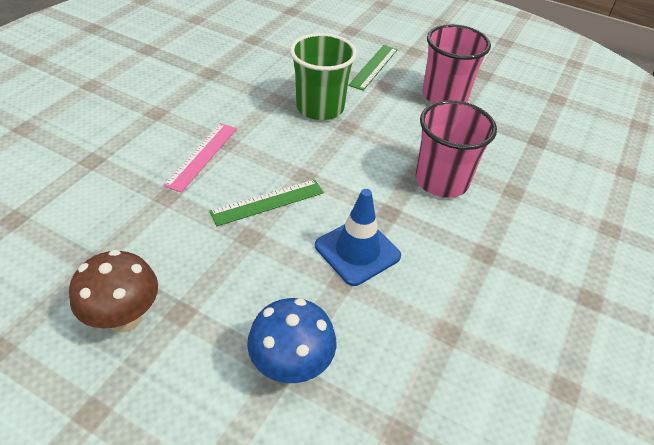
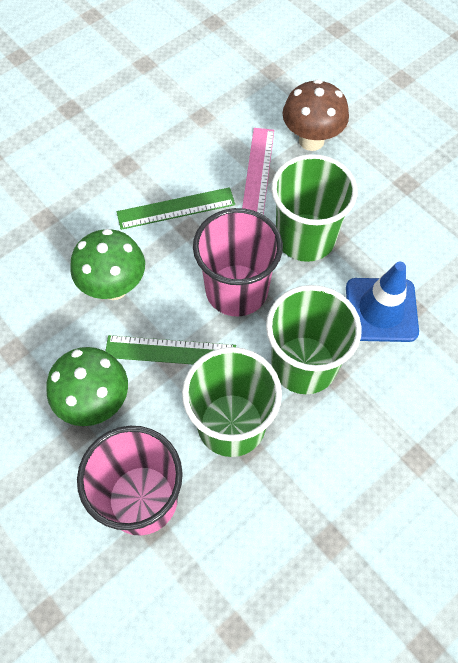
blue mushroom: [247,298,336,383] = 1 -> none = 0
green cup: [290,33,357,120] = 1 -> [182,347,282,457] [266,285,362,394] [271,154,358,262] = 3
green mushroom: none = 0 -> [46,347,128,426] [70,229,145,300] = 2

